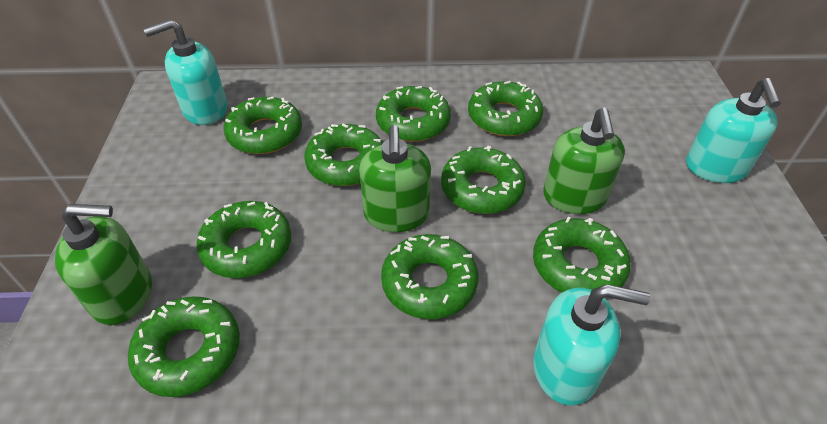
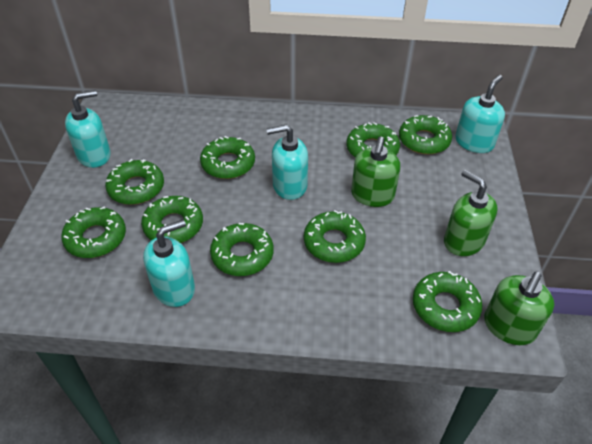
turquoise soap dispenser: [144,19,227,125] [533,284,650,405] [686,78,781,183] = 3 -> [65,90,111,168] [143,220,195,307] [266,124,308,200] [455,75,505,153] = 4

